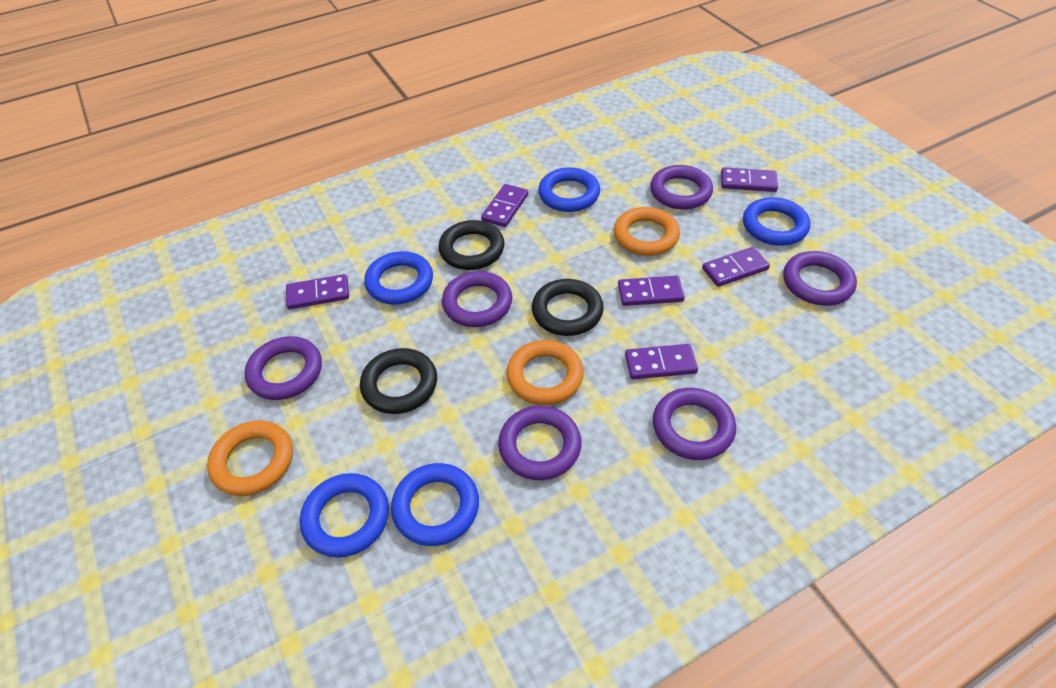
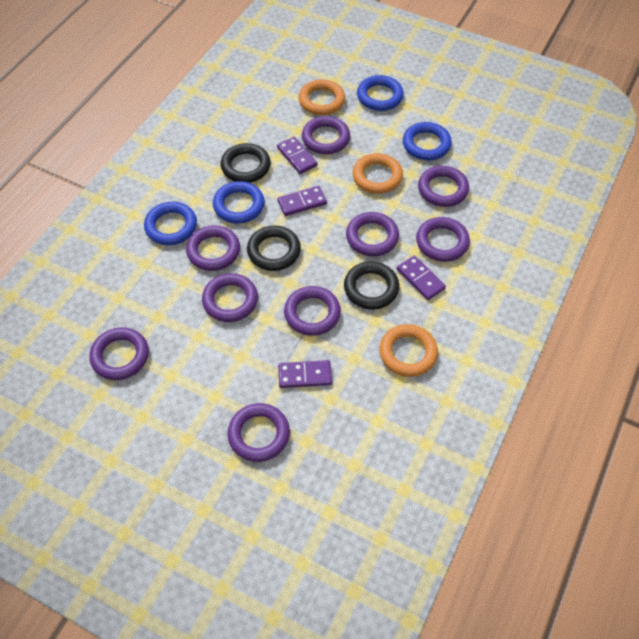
blue ring: [300,473,389,558] [364,251,433,305] [391,463,479,546] [538,167,600,212] [743,197,810,246] = 5 -> [144,202,197,245] [213,181,265,224] [357,75,404,111] [403,122,452,160] = 4
purple domino: [286,274,349,309] [481,184,528,227] [618,276,685,306] [625,344,698,379] [702,247,770,287] [721,167,778,192] = 6 -> [277,137,317,174] [277,186,327,216] [278,360,332,388] [397,256,446,300] = 4
purple ring: [245,336,322,400] [442,271,512,327] [498,406,581,480] [650,165,713,210] [653,388,736,460] [783,251,857,306] = 6 -> [89,327,149,380] [186,225,240,271] [202,273,258,322] [227,403,290,462] [284,286,341,336] [302,116,350,154] [346,212,399,256] [416,217,470,262] [418,166,469,207] = 9

